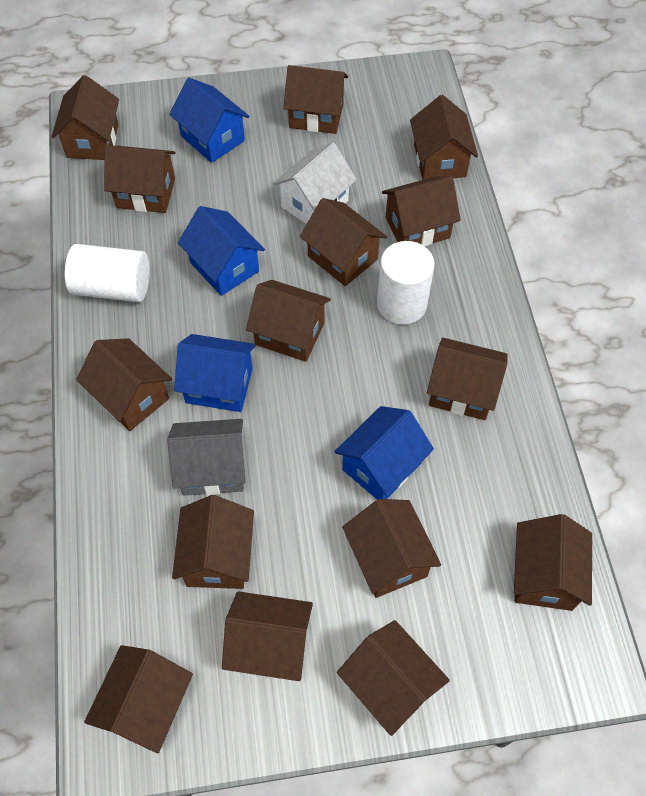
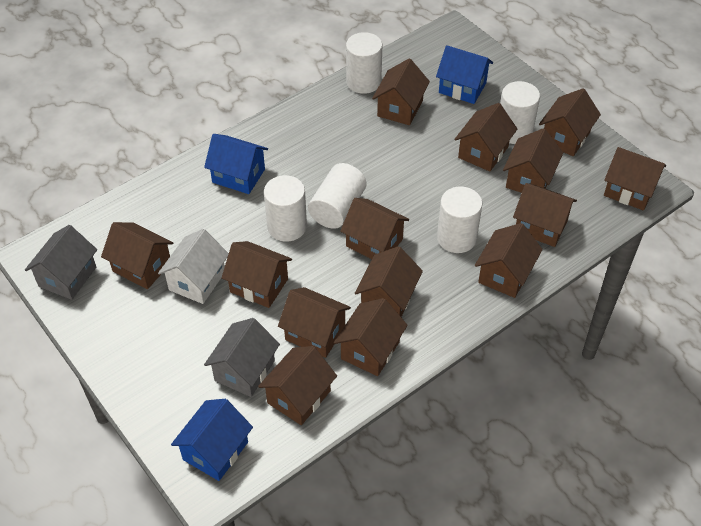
blue house: [169,78,249,163] [174,334,256,412] [178,206,265,296] [334,406,434,500] = 4 -> [171,399,253,481] [204,134,268,194] [436,45,493,104] = 3
brown house: [51,75,119,160] [76,338,172,431] [84,645,193,753] [104,145,175,213] [172,495,254,589] [222,591,313,681] [246,280,331,362] [283,65,348,134] [300,198,387,286] [337,620,450,736] [342,499,441,598] [382,176,461,247] [410,95,478,180] [427,338,507,420] [514,514,592,611] = 15 -> [101,222,173,289] [222,241,292,308] [258,346,337,425] [278,287,351,358] [334,298,408,376] [340,198,409,259] [355,246,423,317] [372,59,430,125] [454,103,517,172] [475,223,543,298] [503,129,563,193] [513,183,577,247] [539,88,601,156] [604,147,666,210] = 14
grey house: [167,419,245,496] = 1 -> [25,225,97,300] [204,318,280,397] = 2
white cylinder: [65,244,150,302] [377,241,434,325] = 2 -> [264,175,307,242] [308,163,366,229] [346,32,382,94] [437,187,482,253] [500,81,540,144] = 5

